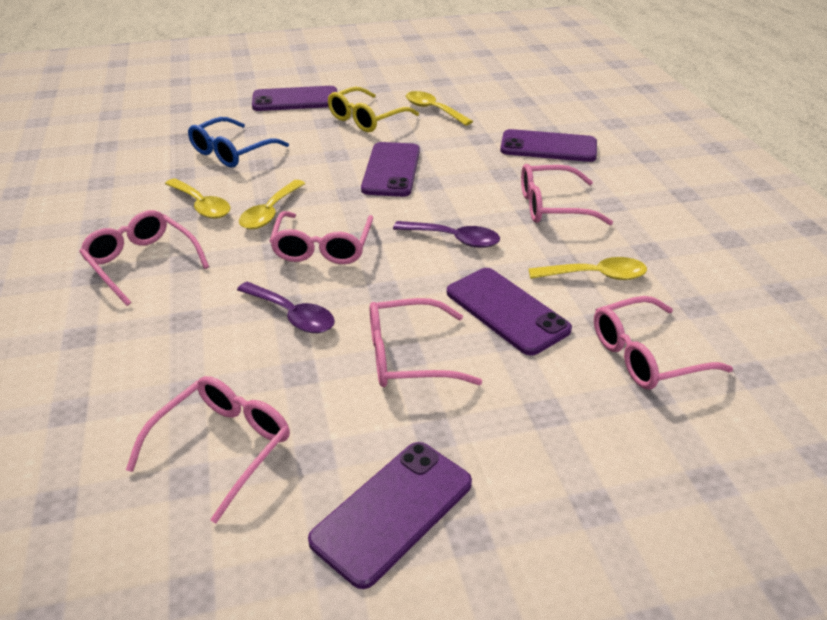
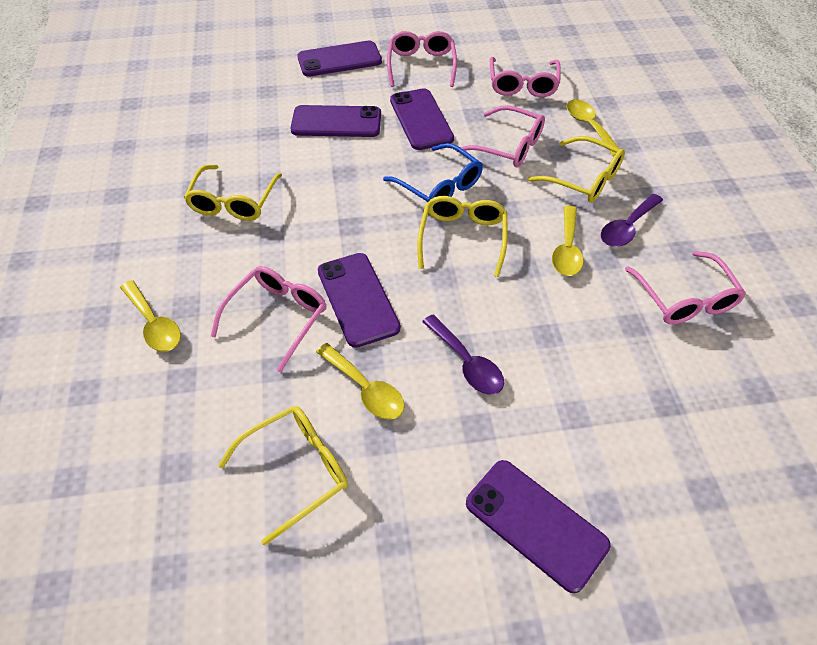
pink glasses: [79,210,209,306] [126,376,290,523] [270,211,373,264] [370,298,482,387] [521,164,613,225] [594,296,733,389] = 6 -> [211,266,326,372] [387,31,457,87] [456,105,545,167] [490,57,561,97] [625,251,746,324] = 5
yellow glasses: [328,87,419,132] = 1 -> [184,165,282,221] [218,406,348,545] [417,196,508,277] [528,136,625,203] = 4

